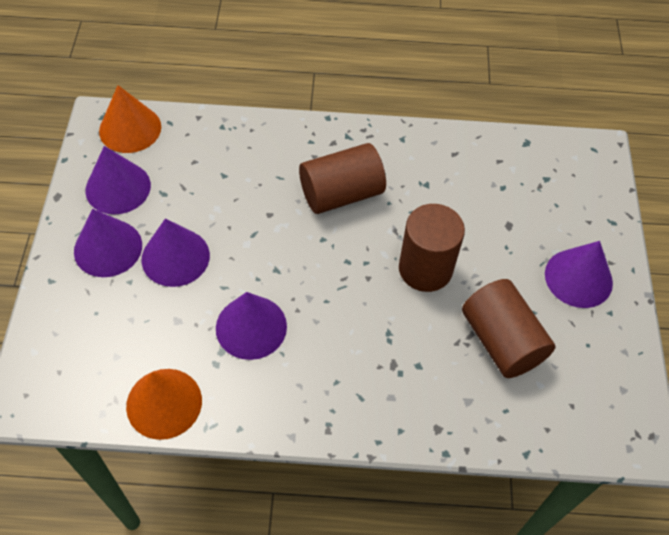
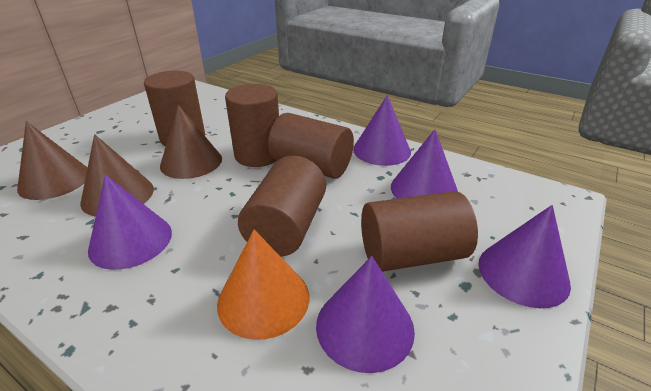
brown cone: none = 0 -> [17,121,87,200] [80,134,154,217] [160,105,222,179] = 3
brown cylinder: [299,143,386,214] [399,204,465,292] [462,279,556,378] = 3 -> [144,71,205,146] [225,84,279,167] [238,156,326,257] [268,113,354,179] [361,191,478,272] = 5
orange cone: [99,85,161,153] [126,369,202,440] = 2 -> [217,230,309,340] = 1

